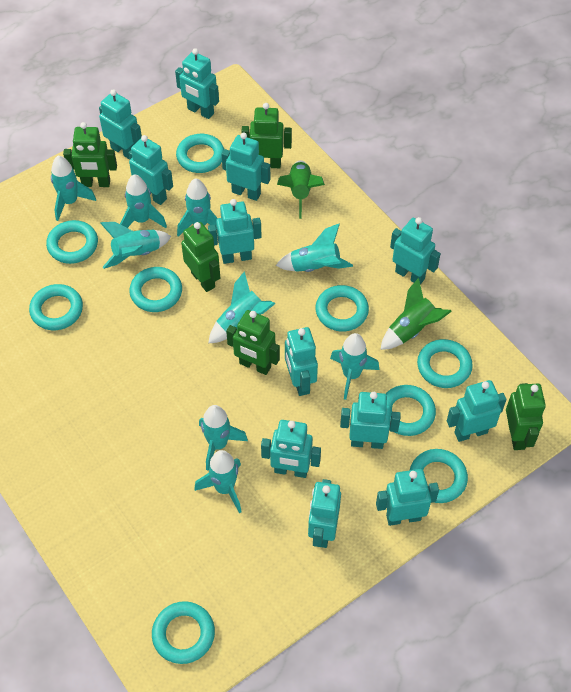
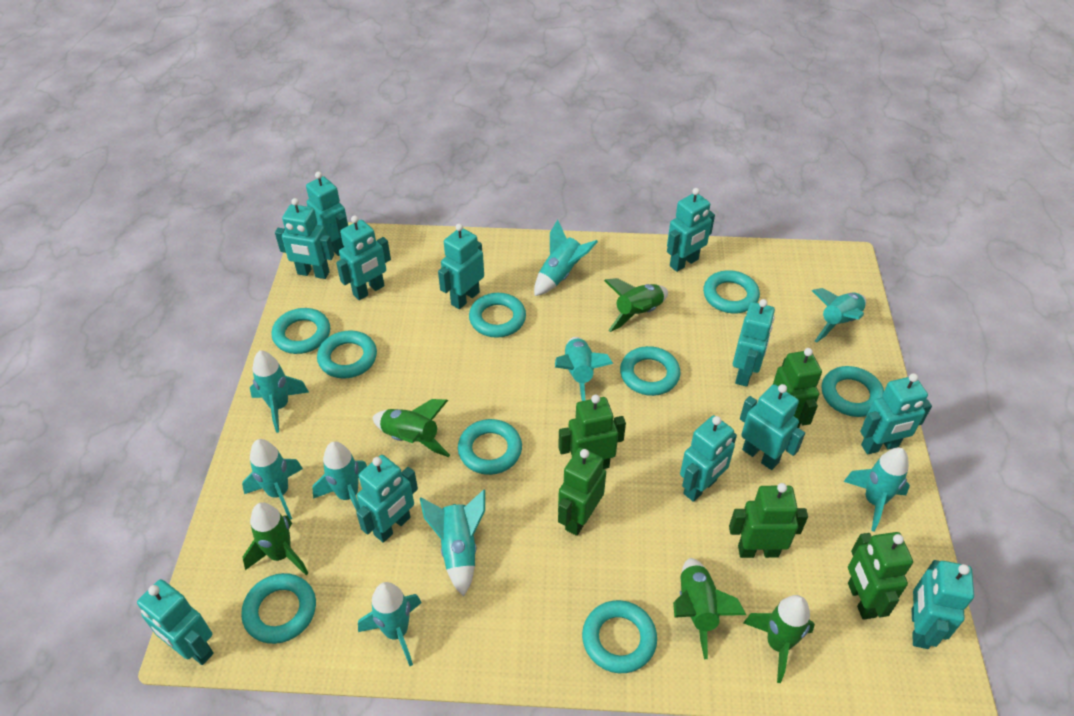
green rocket: [277,160,325,219] [380,278,452,350] = 2 -> [242,502,308,575] [372,399,450,457] [604,278,668,332] [673,558,746,659] [743,595,815,683] = 5

